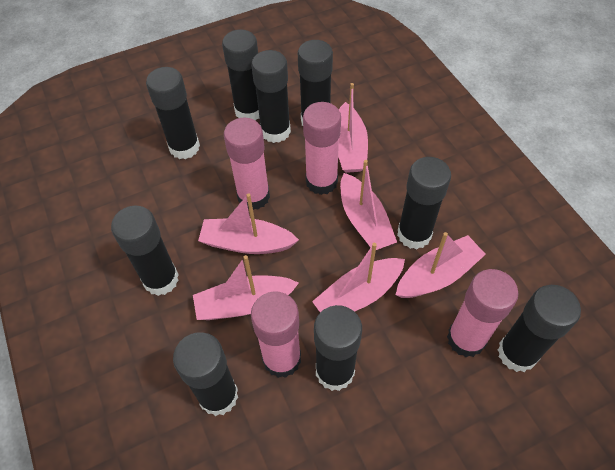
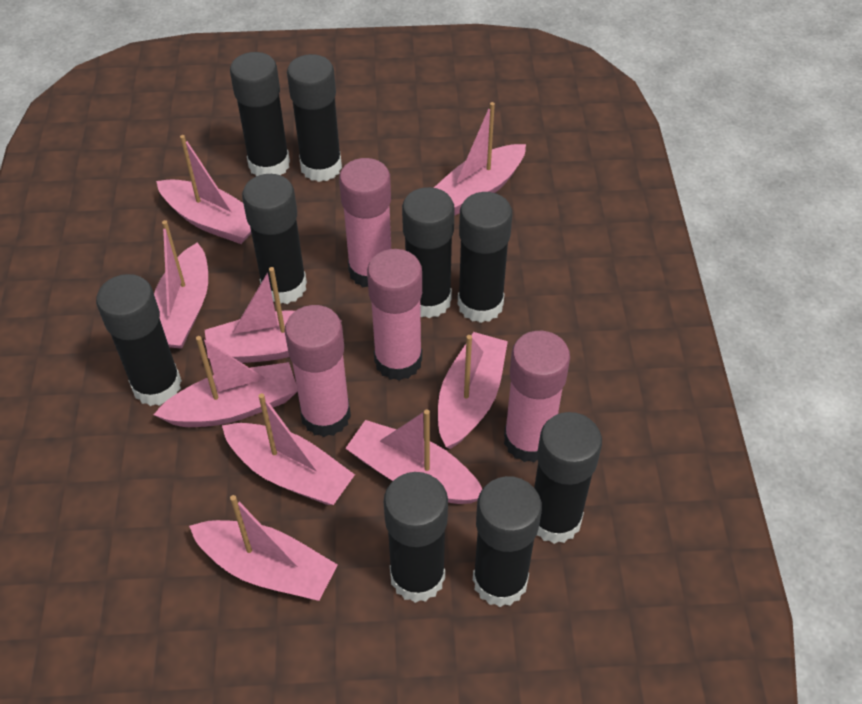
pink boat: [193,255,299,320] [198,193,299,254] [312,243,405,312] [338,83,368,173] [340,160,397,250] [396,232,486,298] = 6 -> [153,336,298,427] [154,220,208,349] [156,135,251,244] [189,495,338,601] [205,267,342,363] [222,393,355,505] [346,409,482,504] [434,102,526,216] [438,332,508,449] = 9

